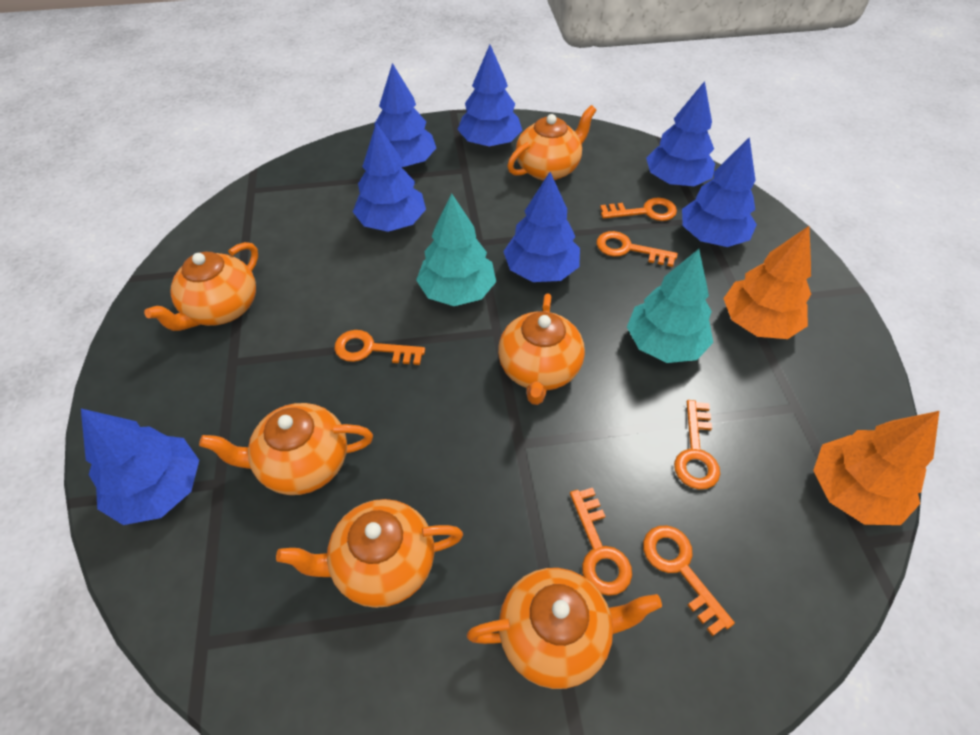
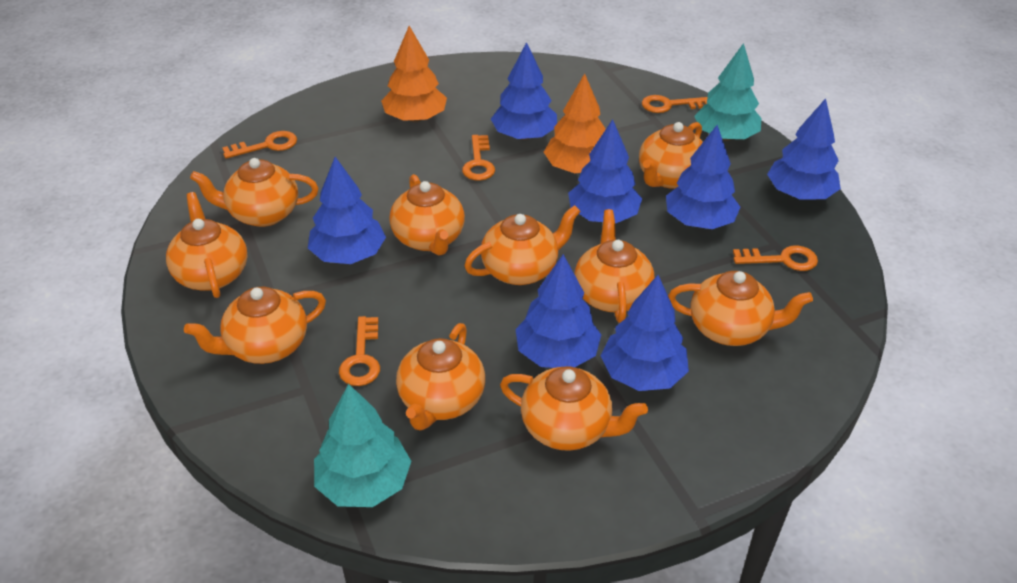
orange key: [334,330,425,365] [570,488,632,596] [597,231,678,267] [600,198,677,221] [643,526,735,636] [674,400,720,489] = 6 -> [222,131,297,159] [339,316,380,386] [462,135,495,181] [642,95,707,113] [733,245,818,271] = 5
orange teapot: [144,242,258,331] [199,403,373,495] [276,499,463,608] [467,568,662,689] [498,293,585,405] [507,105,596,181] = 6 -> [166,192,248,298] [184,287,326,364] [190,158,318,227] [389,174,465,255] [396,323,485,430] [464,205,581,285] [500,366,648,451] [574,209,655,323] [639,122,703,189] [668,271,813,346] = 10

